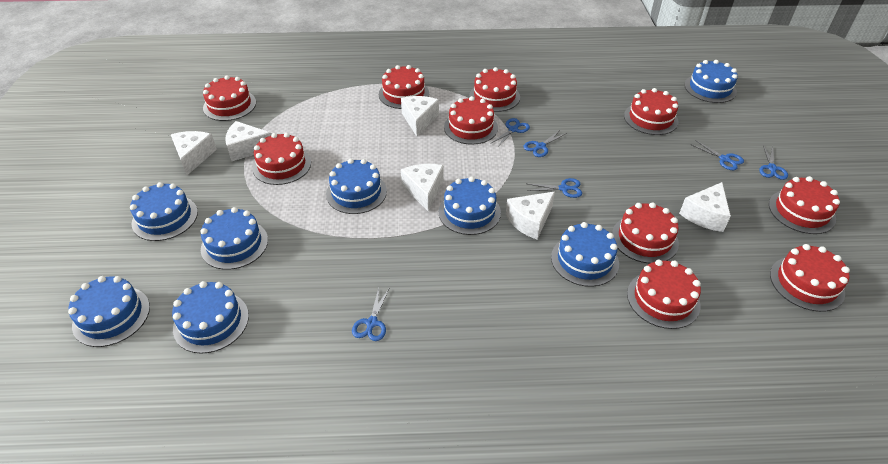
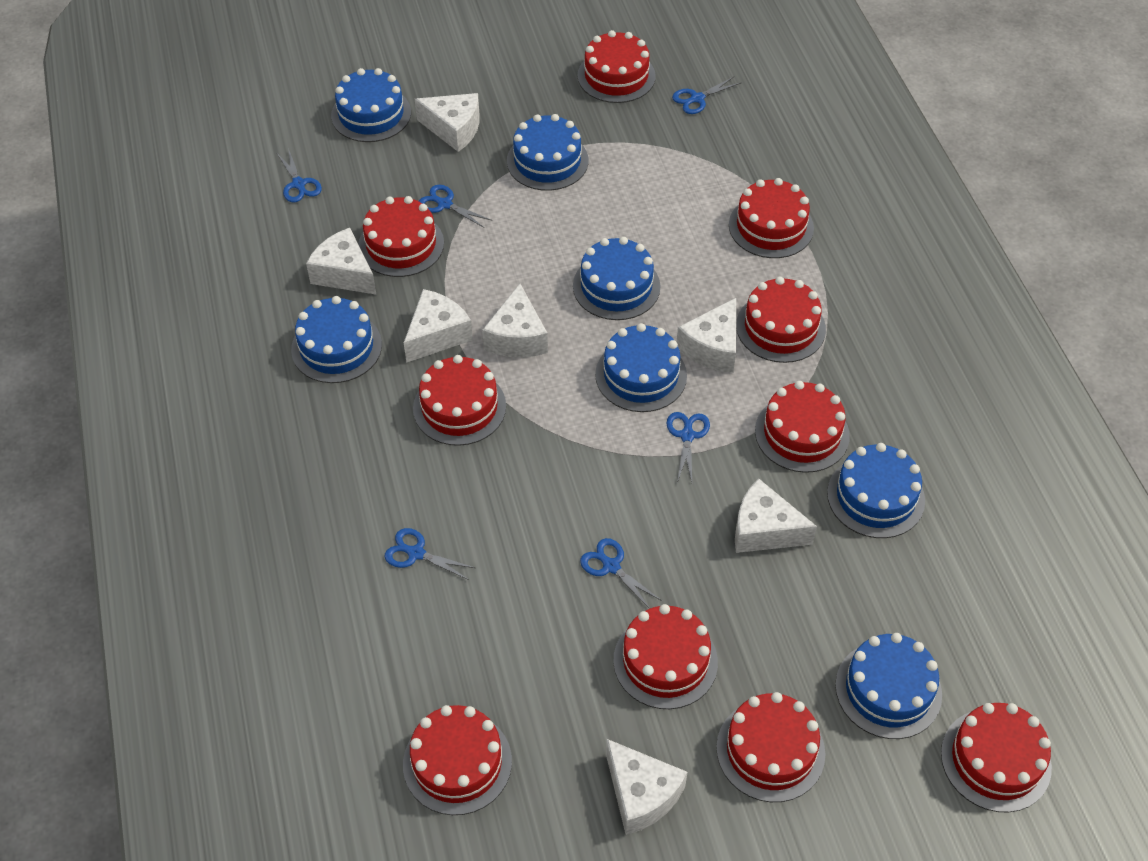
blue cake: [68,276,150,347] [130,182,198,241] [172,281,249,353] [200,207,268,270] [326,159,387,214] [439,177,501,235] [551,222,619,287] [684,60,738,103] = 8 -> [291,296,382,383] [331,68,411,142] [507,114,588,191] [573,237,660,320] [595,323,687,412] [827,443,925,538] [835,633,942,739] = 7
white cheese: [171,131,217,175] [225,121,272,161] [401,96,439,136] [401,164,444,212] [506,192,555,239] [679,182,731,232] = 6 -> [306,228,376,294] [404,289,473,363] [415,93,479,152] [482,284,548,357] [606,739,687,835] [677,298,736,373] [735,479,817,553] = 7

